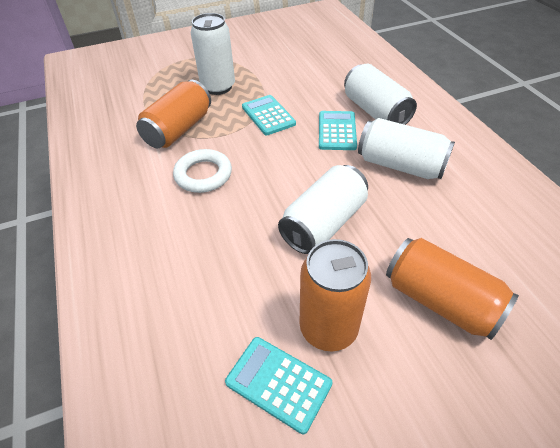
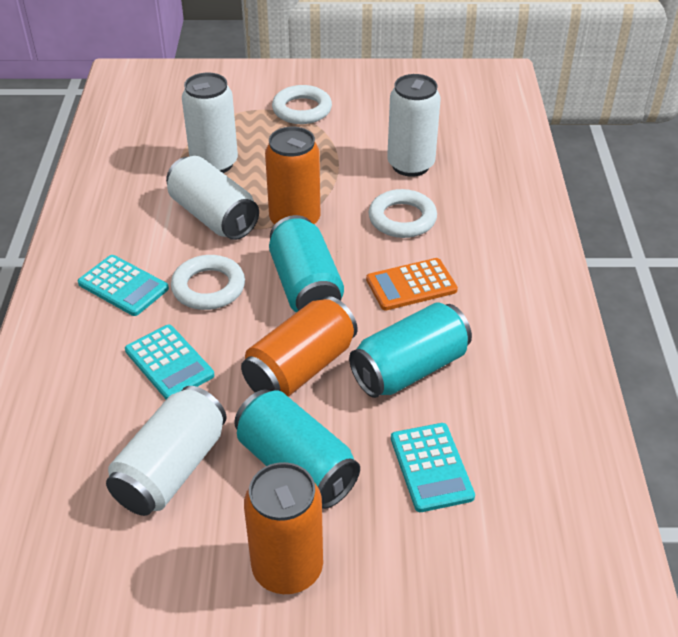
orange calculator: none = 0 -> [366,258,458,311] = 1
turquoise can: none = 0 -> [234,390,360,509] [269,215,344,313] [349,302,472,398] = 3
white ring: [173,149,232,193] = 1 -> [171,255,245,310] [272,85,332,124] [369,189,437,238] = 3

